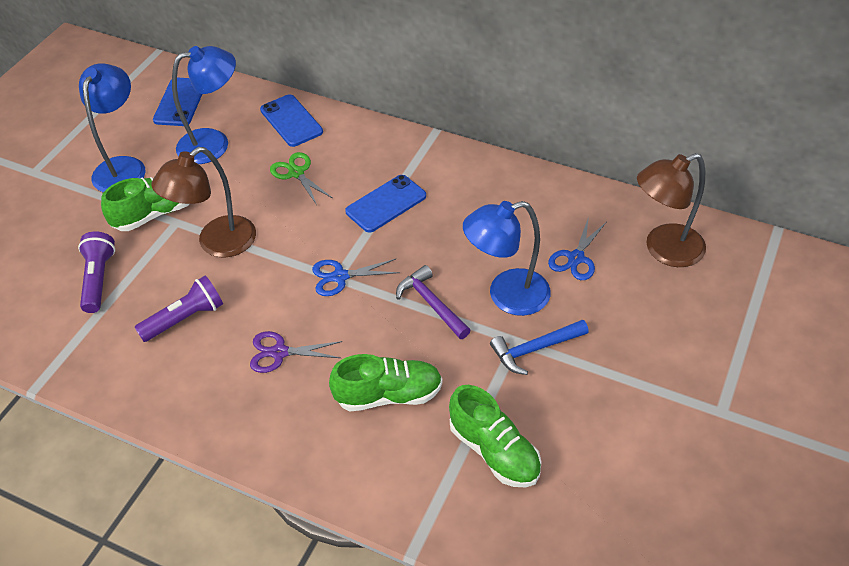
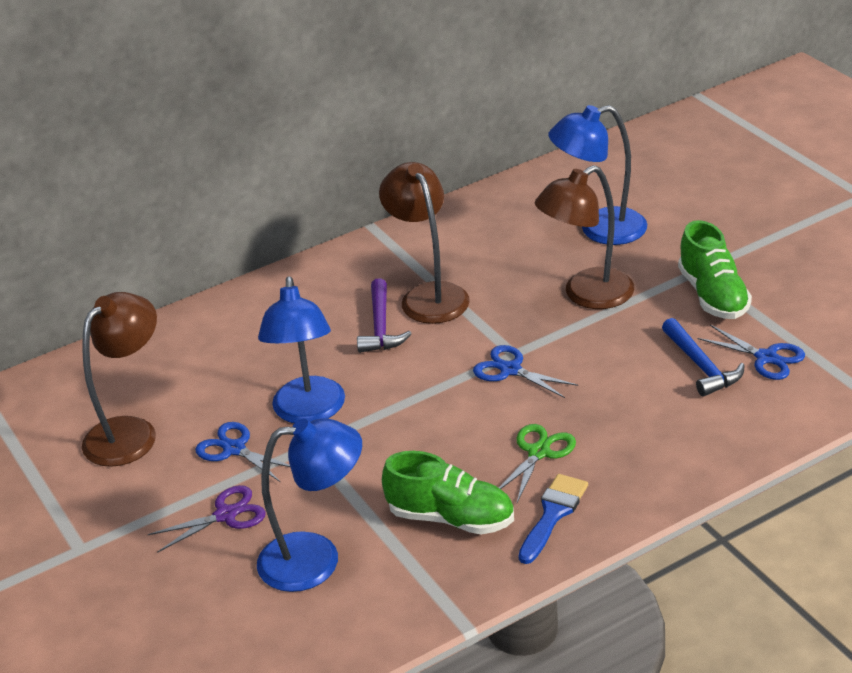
blue brush: none = 0 -> [518,474,588,564] = 1
blue phone: [153,77,202,126] [260,94,323,147] [345,175,426,233] = 3 -> none = 0
blue scissors: [312,259,400,296] [548,217,606,280] = 2 -> [195,422,290,482] [473,345,578,398] [697,325,805,380] = 3
brown lamp: [151,147,256,258] [637,153,706,267] = 2 -> [82,292,157,467] [379,162,470,324] [535,165,634,309] = 3
green shoe: [101,177,189,231] [329,354,443,411] [449,385,542,487] = 3 -> [382,451,514,534] [678,220,752,319] = 2
purple flashlight: [78,231,115,313] [134,275,223,342] = 2 -> none = 0

